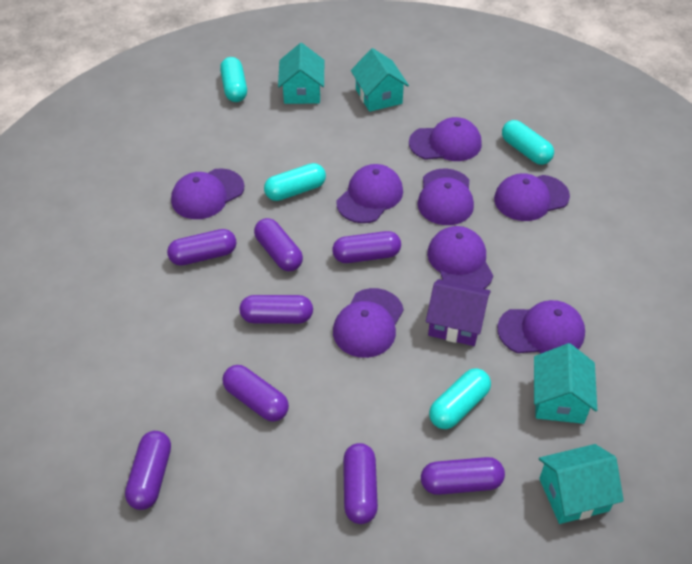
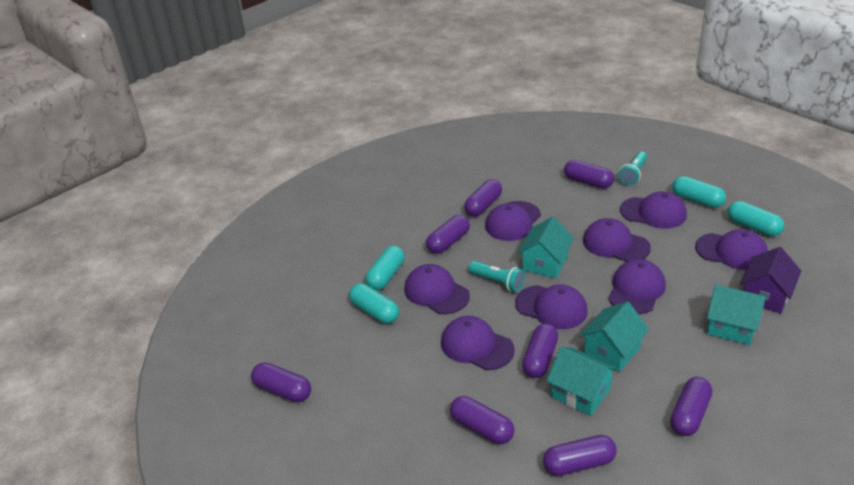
turquoise flashlight: none = 0 -> [469,261,525,292] [618,152,647,186] = 2

